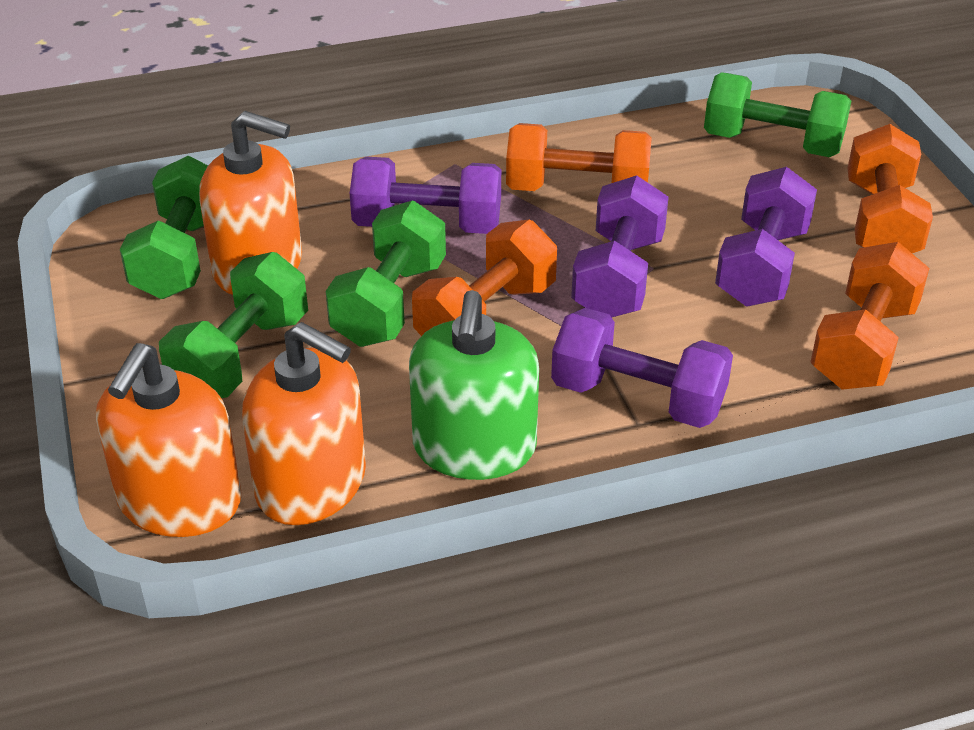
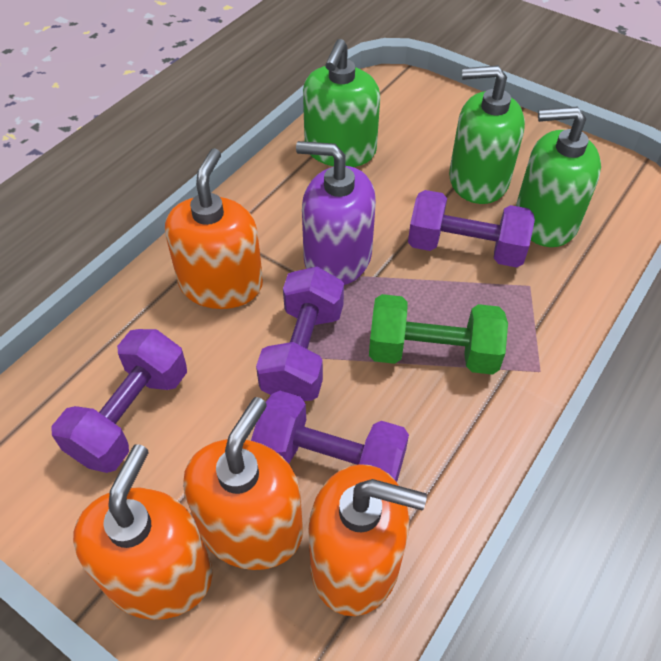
green dumbbell: [120,156,208,299] [159,252,308,398] [326,200,446,347] [704,72,851,157] = 4 -> [369,294,508,375] = 1
green soap dispenser: [409,290,539,480] = 1 -> [303,39,380,167] [449,65,525,204] [516,106,601,247] = 3
orange dumbbell: [412,220,557,336] [506,123,652,191] [810,242,929,390] [847,124,933,253] = 4 -> none = 0
orange soap dispenser: [96,343,241,537] [199,111,302,295] [242,322,366,525] = 3 -> [73,444,213,620] [165,148,263,309] [183,397,303,570] [308,464,427,616] = 4
purple soap dispenser: none = 0 -> [296,141,376,285] = 1

